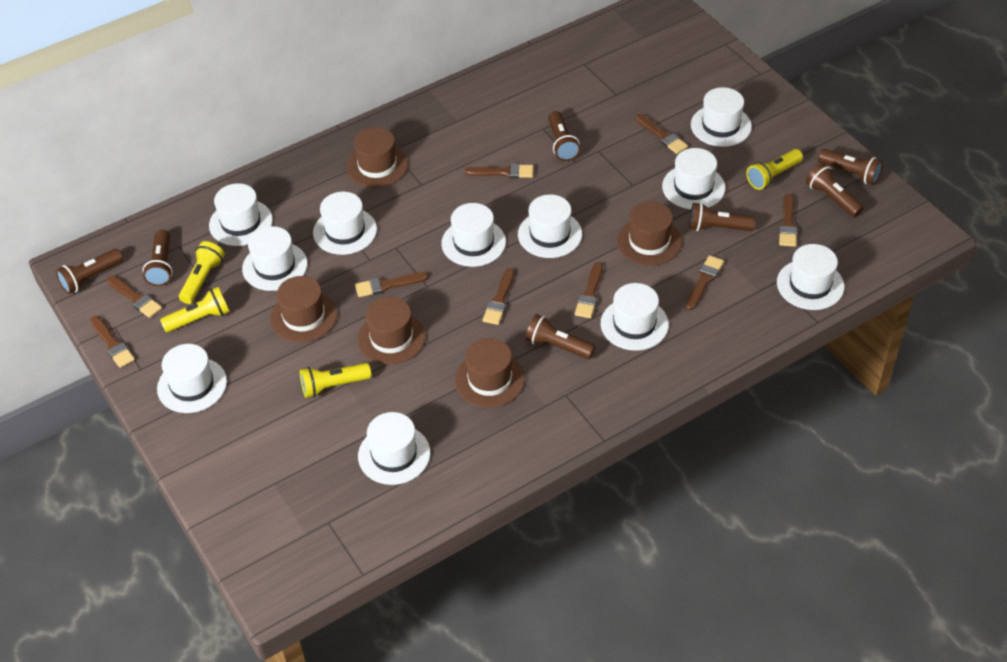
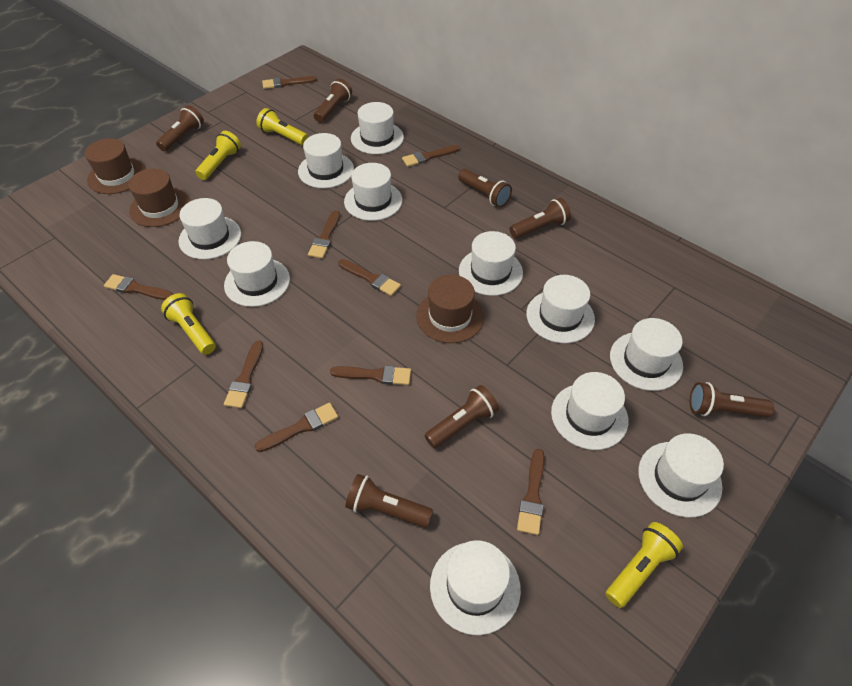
brown hat: [270,276,337,343] [347,127,408,188] [358,297,426,365] [455,338,525,408] [617,201,682,266] = 5 -> [85,138,146,194] [128,168,190,227] [416,275,484,343] = 3

